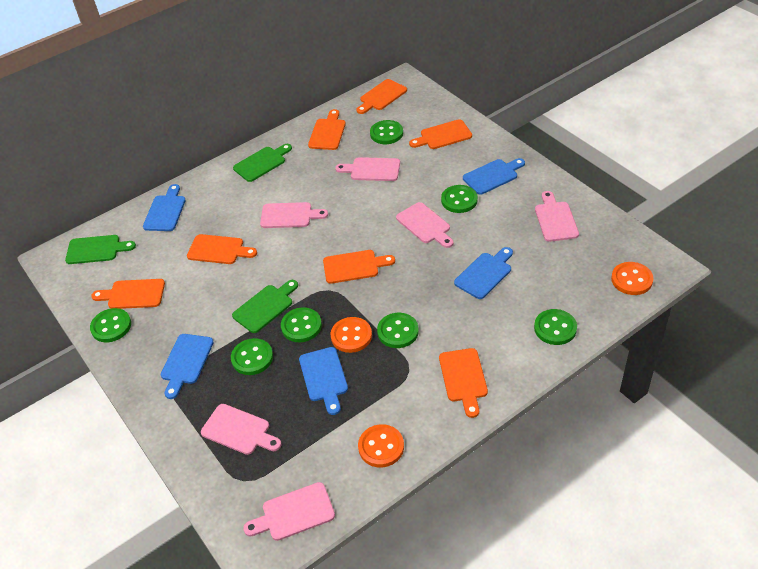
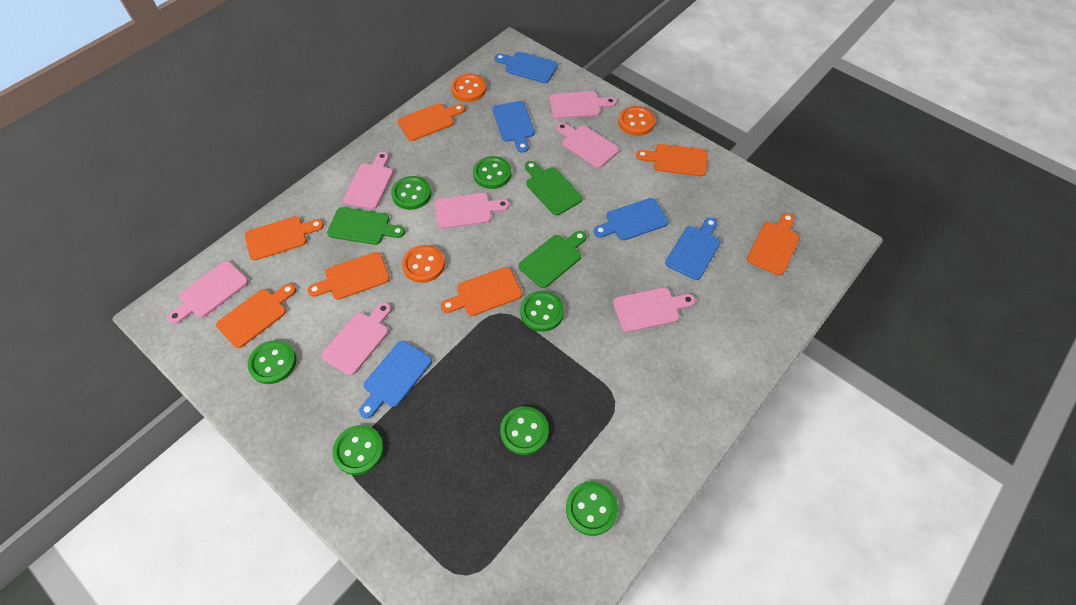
pink cutting board: [201,404,281,455] [243,482,335,541] [260,202,328,228] [335,157,400,181] [396,202,454,248] [535,191,579,242] = 6 -> [168,261,248,324] [321,302,391,376] [343,152,393,209] [434,193,509,229] [549,91,617,119] [556,123,619,168] [613,287,695,332] = 7

